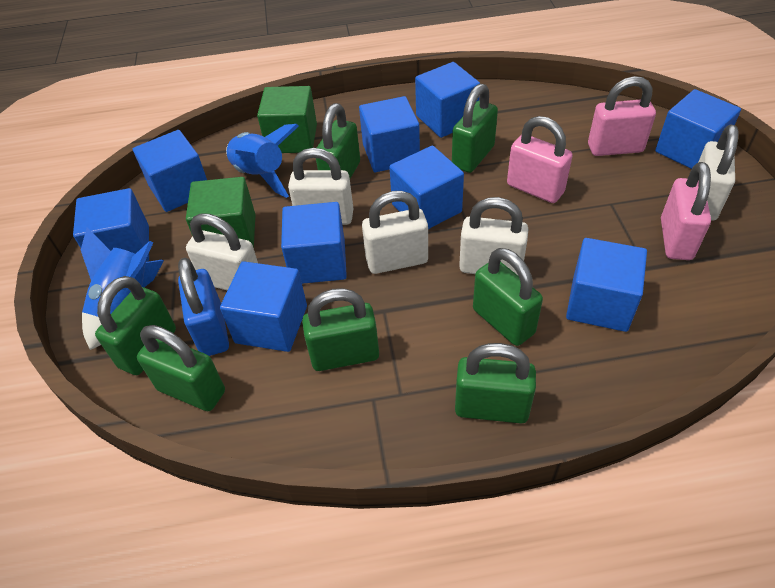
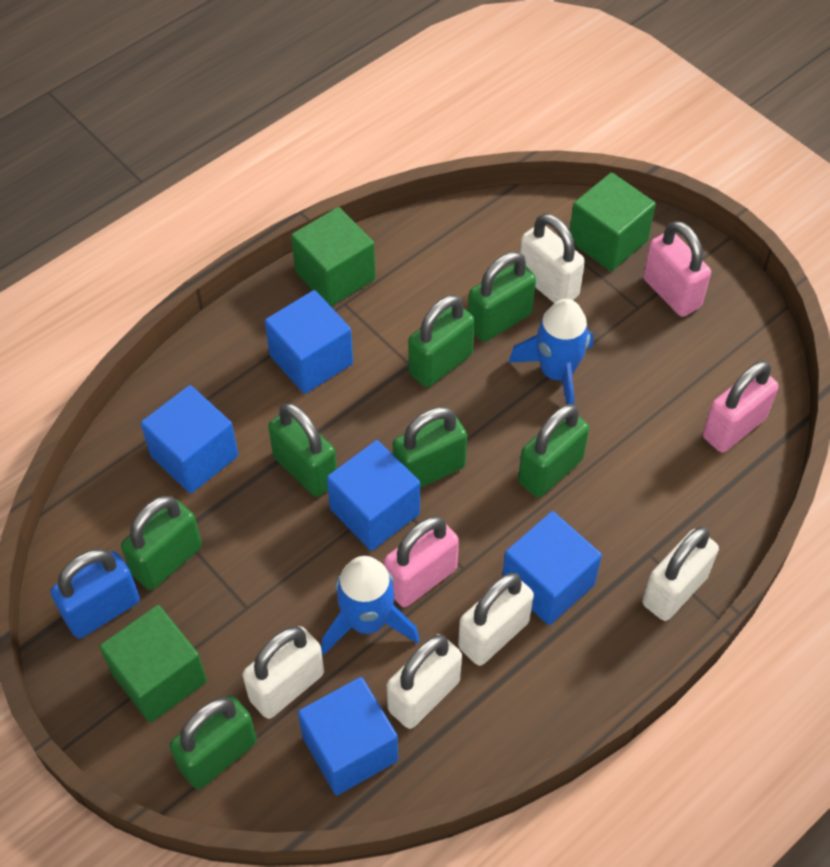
blue cube: [73,188,149,262] [133,130,207,212] [220,261,307,352] [281,202,347,284] [359,96,420,172] [389,146,464,229] [415,62,480,138] [566,238,647,332] [655,89,741,169] = 9 -> [141,385,238,493] [265,290,353,394] [298,677,398,795] [327,440,420,551] [502,511,602,625] = 5
green cube: [186,177,256,248] [257,86,317,153] = 2 -> [99,605,207,723] [291,207,376,306] [570,172,656,271] = 3

